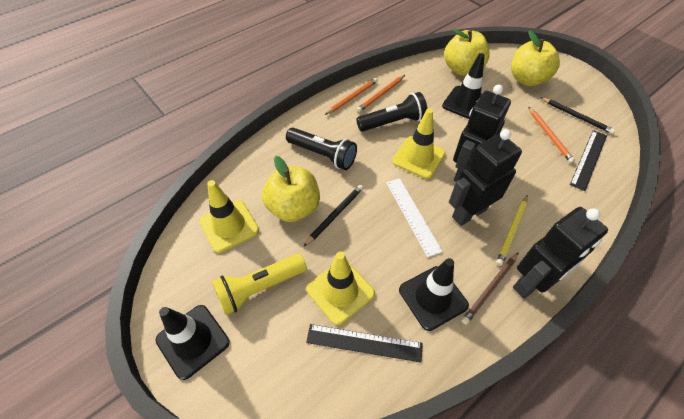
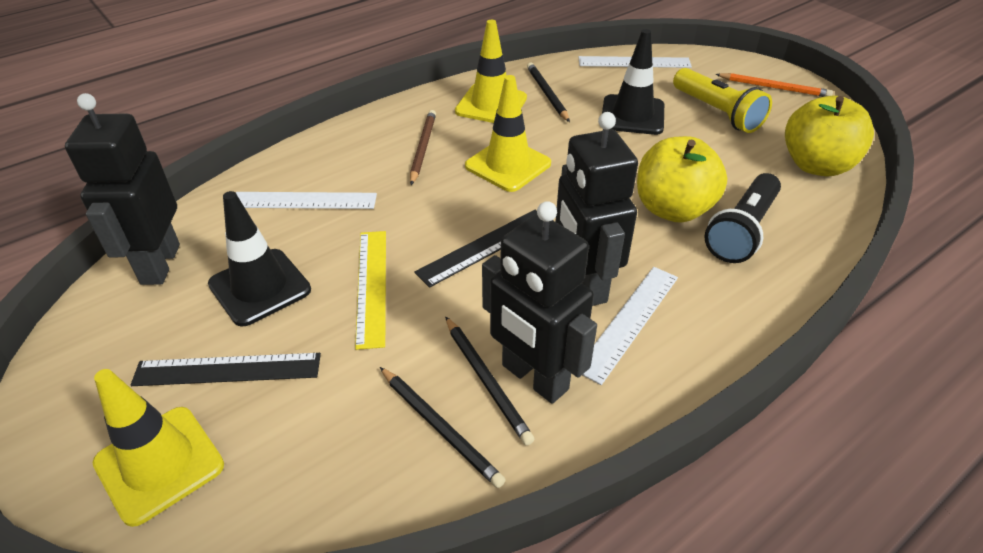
black flashlight: [286,128,357,170] [356,92,428,132] = 2 -> [704,173,781,263] = 1
black pencil: [303,185,363,247] [540,97,616,134] = 2 -> [380,367,505,488] [445,316,535,445] [527,62,570,122] = 3
black traffic cone: [156,305,230,380] [399,258,469,331] [442,53,485,119] = 3 -> [208,191,311,327] [602,29,664,135] = 2
orange pencil: [325,78,378,115] [357,75,405,112] [529,107,575,163] = 3 -> [715,73,833,97] = 1
white ruler: [386,178,443,257] = 1 -> [236,192,377,209] [579,56,692,68] [583,267,678,385] = 3
yellow apple: [262,156,320,222] [444,29,490,76] [511,30,560,86] = 3 -> [637,136,727,223] [785,96,874,177] = 2
yellow pencil: [496,195,528,266] = 1 -> none = 0
yellow ruler: none = 0 -> [355,231,386,350] = 1

